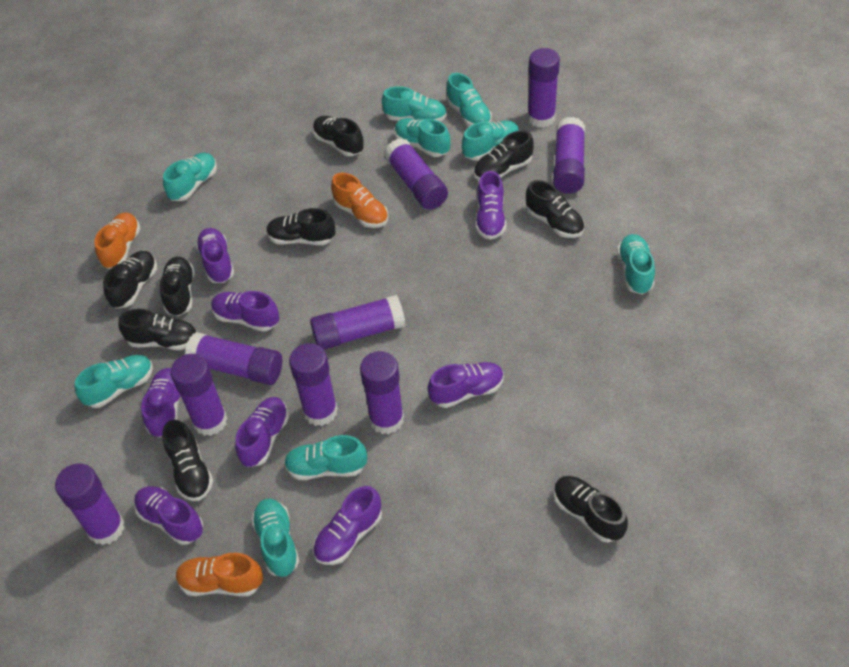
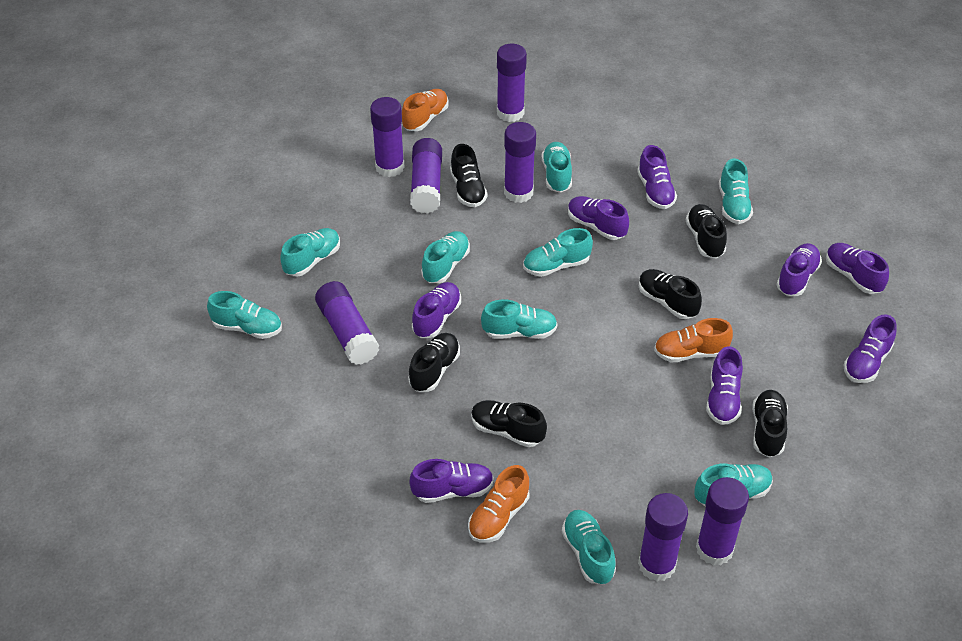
black shoe: [103,251,157,308] [118,309,197,350] [160,257,195,316] [162,420,213,501] [266,208,336,245] [313,116,364,156] [474,130,534,180] [526,180,584,238] [554,476,628,542] = 9 -> [408,333,460,392] [450,144,487,207] [471,400,547,447] [639,269,702,319] [686,204,727,259] [752,390,788,457] = 6
purple glue stick: [55,464,124,545] [171,354,228,436] [185,332,282,385] [289,343,338,426] [310,295,405,350] [360,351,404,434] [384,138,448,210] [527,48,560,128] [553,117,585,194] = 9 -> [315,281,379,365] [370,97,405,177] [410,138,442,214] [497,44,527,122] [504,122,536,203] [638,493,688,582] [696,477,749,566] = 7

